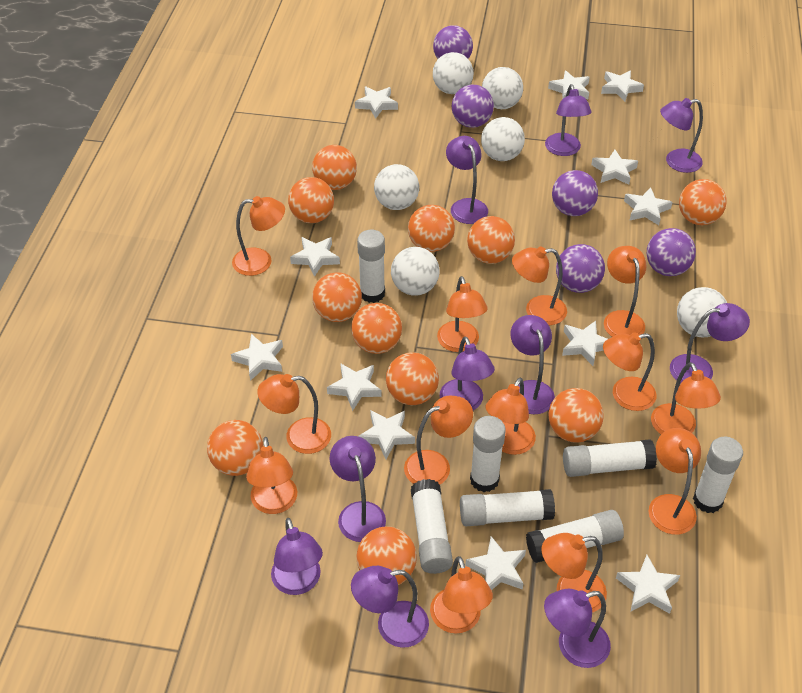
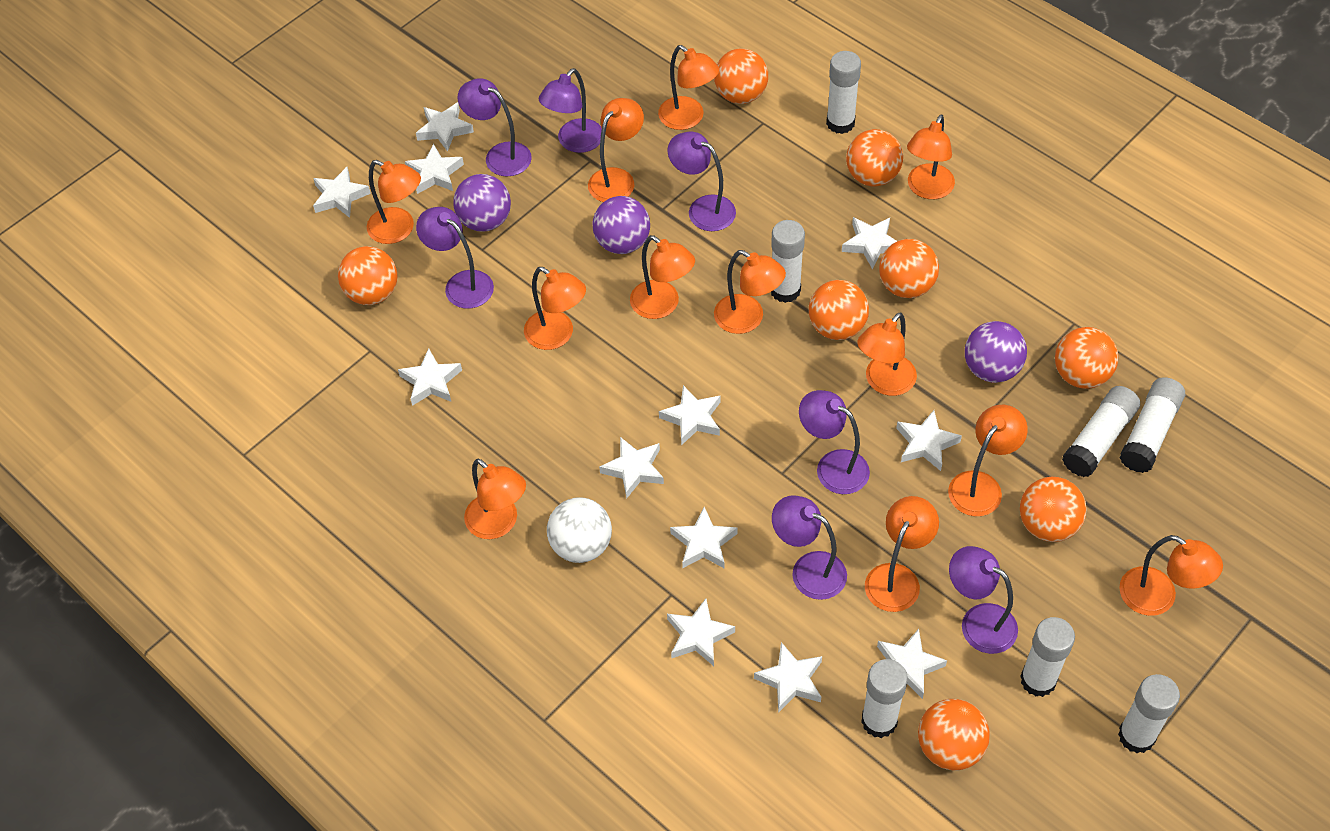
orange ball: [207,420,263,476] [288,177,334,223] [312,145,357,190] [312,272,362,322] [351,303,402,354] [357,526,417,585] [386,352,439,405] [408,205,455,252] [467,216,515,264] [548,388,604,443] [679,179,727,225] = 11 -> [338,246,398,305] [714,48,768,104] [809,280,869,340] [846,129,903,186] [879,239,939,298] [918,699,990,771] [1020,477,1087,542] [1055,327,1118,389] = 8
orange lamp: [232,196,285,276] [246,437,297,514] [257,374,331,454] [404,395,473,485] [430,556,493,634] [437,276,488,352] [485,378,536,455] [512,246,567,325] [542,533,607,612] [603,332,656,411] [604,246,647,337] [649,428,701,535] [651,362,721,434] = 13 -> [367,160,421,244] [464,459,526,539] [524,267,586,350] [588,98,644,202] [630,235,695,319] [658,45,719,130] [714,250,786,334] [857,312,917,396] [865,496,939,612] [907,115,955,199] [948,405,1028,516] [1119,535,1223,616] = 12
purple ball: [433,25,473,59] [452,85,494,128] [552,170,598,216] [556,244,605,293] [647,228,696,276] = 5 -> [453,174,511,232] [592,196,650,254] [965,321,1027,383] = 3
purple lamp: [271,518,323,595] [330,436,386,542] [351,566,429,648] [440,336,495,411] [446,136,488,224] [510,315,555,414] [544,589,611,668] [545,84,592,156] [660,98,703,173] [670,303,750,383] = 10 -> [416,207,494,308] [457,78,532,177] [539,68,602,153] [667,132,736,231] [772,495,847,600] [799,390,870,494] [949,546,1018,654] = 7
white ball: [374,164,419,210] [391,247,440,295] [433,52,473,94] [481,117,525,161] [482,67,523,109] [677,287,727,337] = 6 -> [547,497,612,563] = 1

